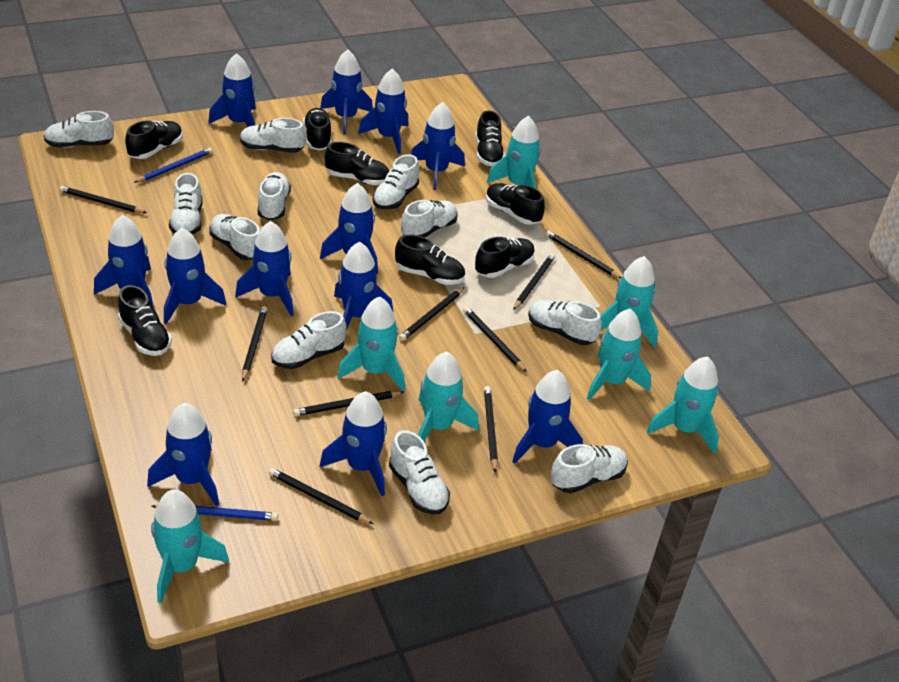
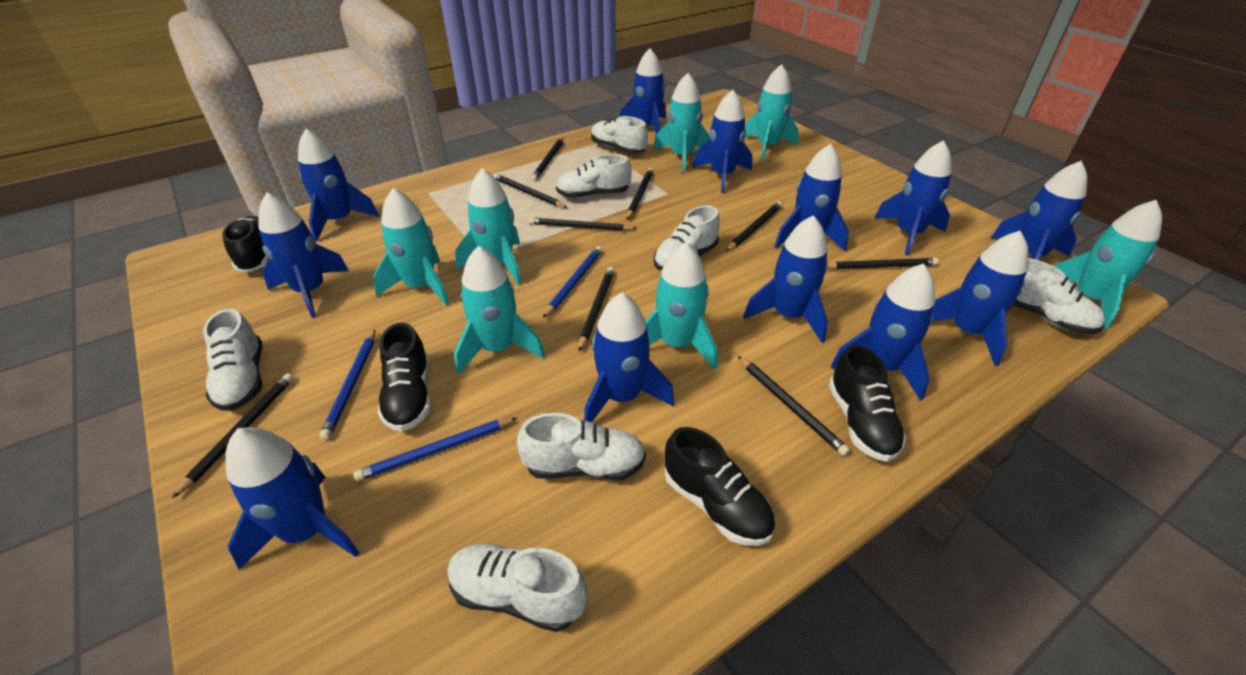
black shoe: [118,285,172,356] [125,120,183,159] [303,108,331,150] [325,142,389,185] [395,234,465,285] [475,237,535,278] [476,111,505,166] [486,183,545,225] = 8 -> [222,216,269,272] [378,323,431,432] [665,427,775,546] [829,345,906,462] = 4
blue pencil: [134,148,213,183] [151,505,278,521] = 2 -> [319,330,375,440] [353,418,517,481] [543,246,602,318] = 3
white shoe: [44,111,114,148] [169,173,202,234] [209,214,260,260] [240,118,306,153] [258,172,291,220] [271,311,347,369] [373,154,419,210] [389,430,450,515] [401,200,457,237] [528,300,602,345] [551,444,628,493] = 11 -> [203,309,262,411] [447,544,588,632] [517,413,646,480] [556,154,632,198] [591,116,648,154] [654,205,720,271] [1013,258,1105,334] = 7

